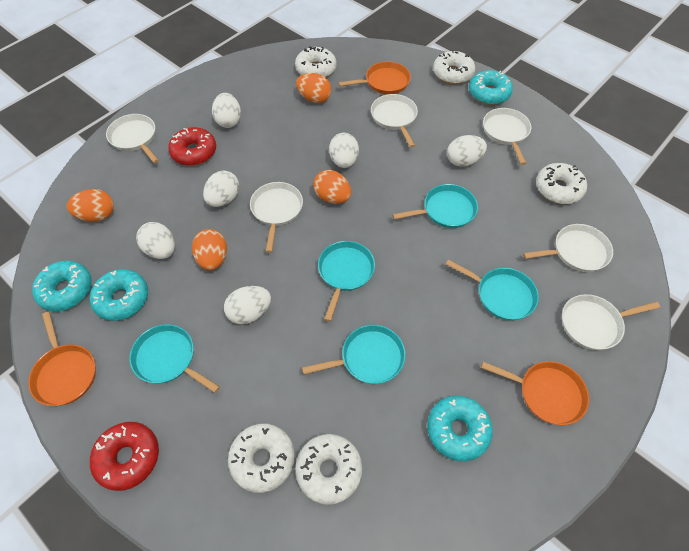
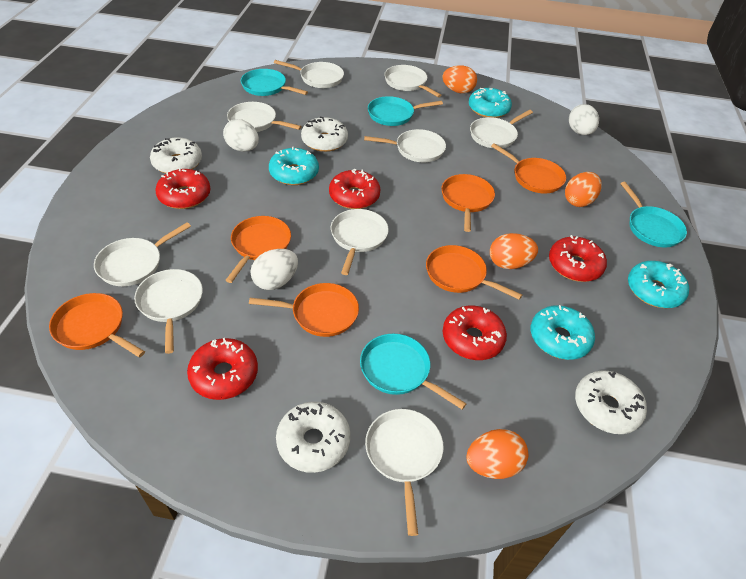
orange pan: [28,312,96,406] [338,61,411,94] [481,361,589,425] = 3 -> [49,293,145,358] [225,216,291,283] [249,283,359,337] [426,245,522,300] [441,174,495,232] [491,143,566,194] = 6
red donut: [90,422,159,491] [168,127,216,166] = 2 -> [155,168,210,209] [187,338,258,400] [329,169,381,209] [443,305,507,360] [549,235,607,282] = 5
turquoise pan: [130,324,220,393] [302,325,406,384] [318,241,375,322] [392,184,478,228] [445,260,539,320] = 5 -> [241,69,308,96] [360,334,467,409] [368,96,443,126] [620,182,687,247] = 4
white donut: [228,424,295,493] [295,46,337,78] [295,434,362,505] [433,50,475,84] [536,163,587,204] = 5 -> [150,137,202,173] [276,402,350,473] [301,117,348,152] [575,370,647,434] = 4
white egg: [136,222,175,259] [203,171,239,207] [212,93,241,128] [224,286,271,324] [329,133,359,168] [447,135,487,167] = 6 -> [223,119,259,151] [250,249,298,290] [569,104,599,135] = 3
white pan: [106,114,159,163] [250,182,303,253] [371,94,418,148] [483,108,531,165] [523,224,613,272] [562,294,660,350] = 6 -> [94,222,191,286] [134,269,203,354] [227,102,302,132] [274,60,344,88] [331,209,389,275] [364,129,446,162] [365,409,444,536] [384,65,441,97] [470,110,533,148] = 9

